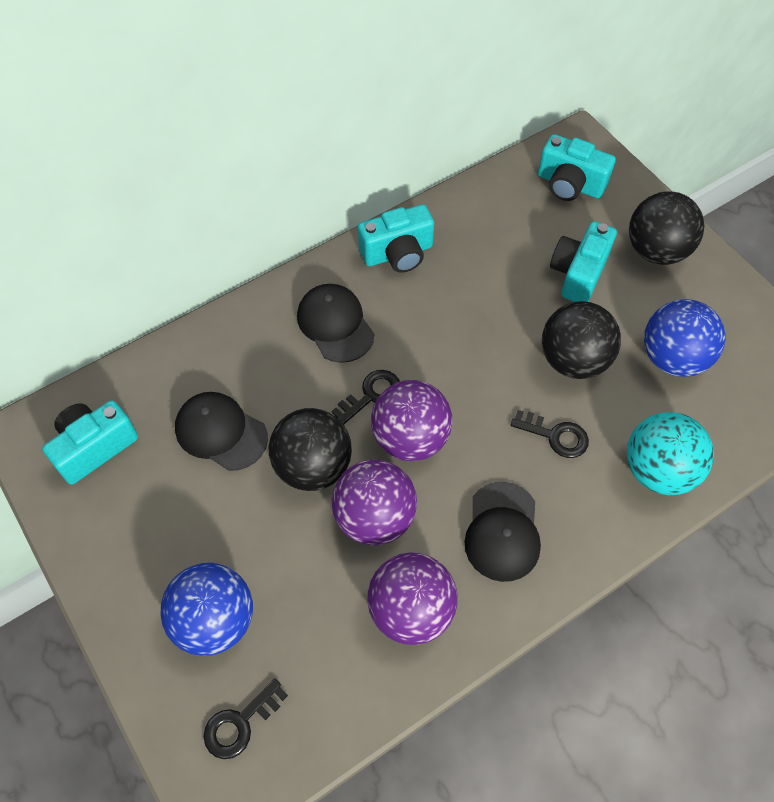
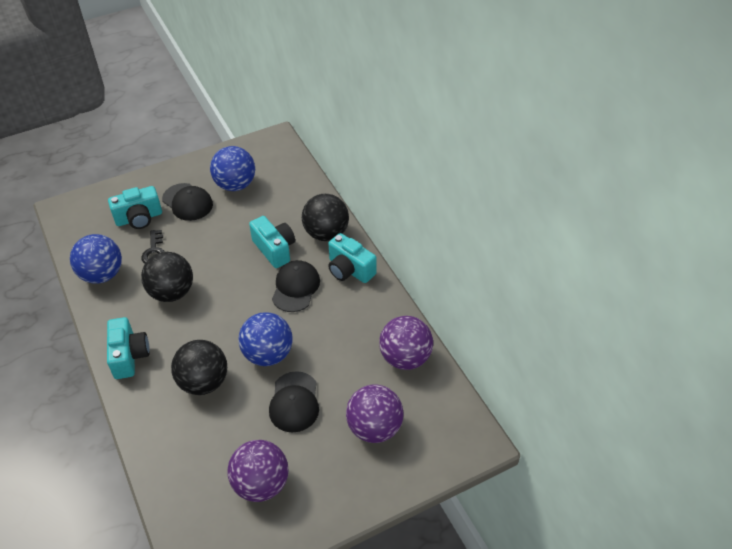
black key: [204,678,288,759] [331,370,400,425] [510,410,589,458] = 3 -> [141,230,165,264] = 1
blue ball: [161,563,253,656] [644,299,726,377] = 2 -> [70,234,122,284] [210,146,255,191] [238,312,293,366] = 3
turquoise ball: [627,412,714,495] = 1 -> none = 0

